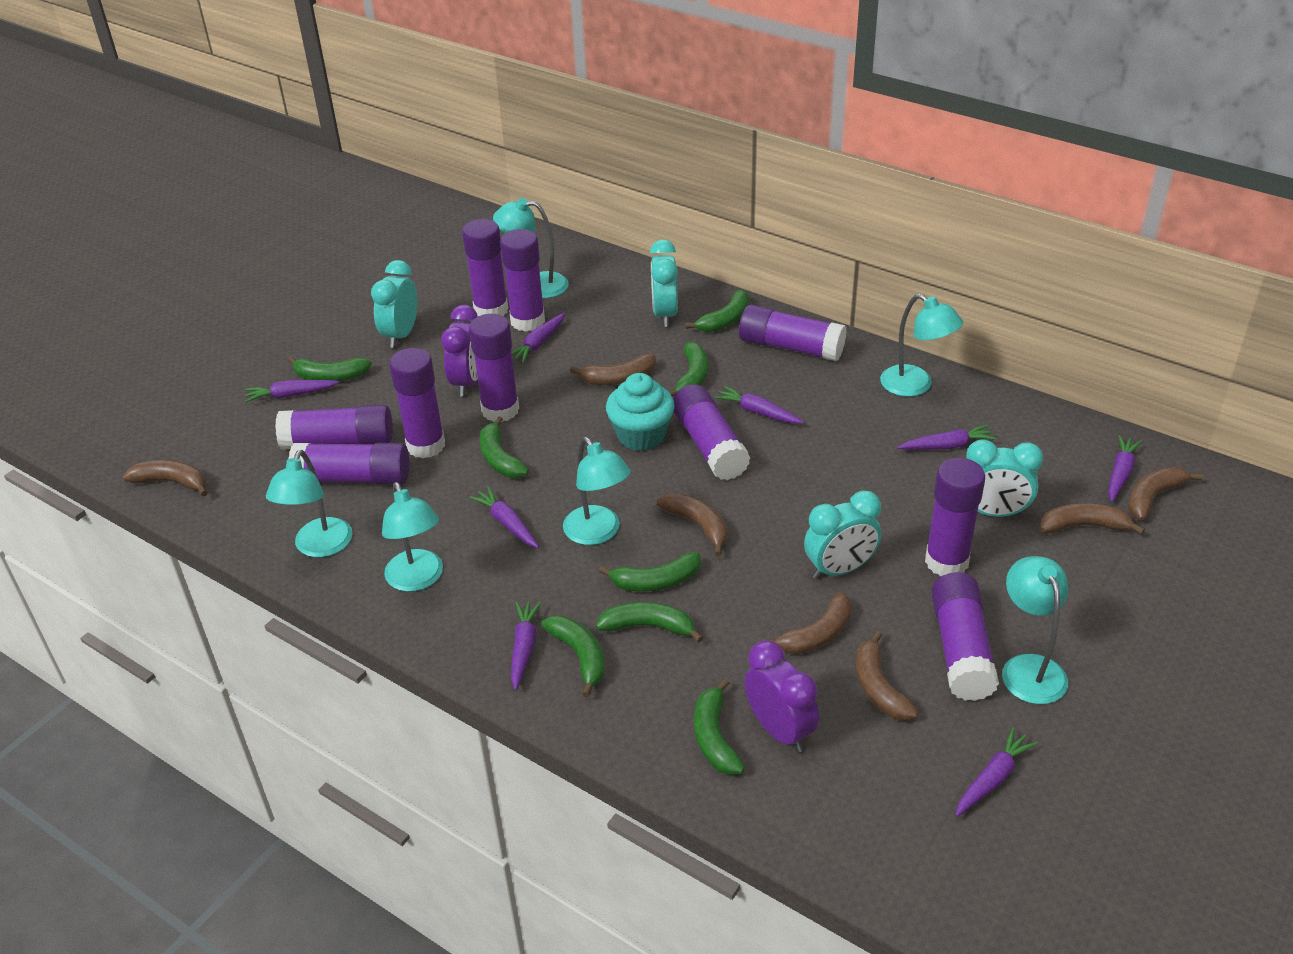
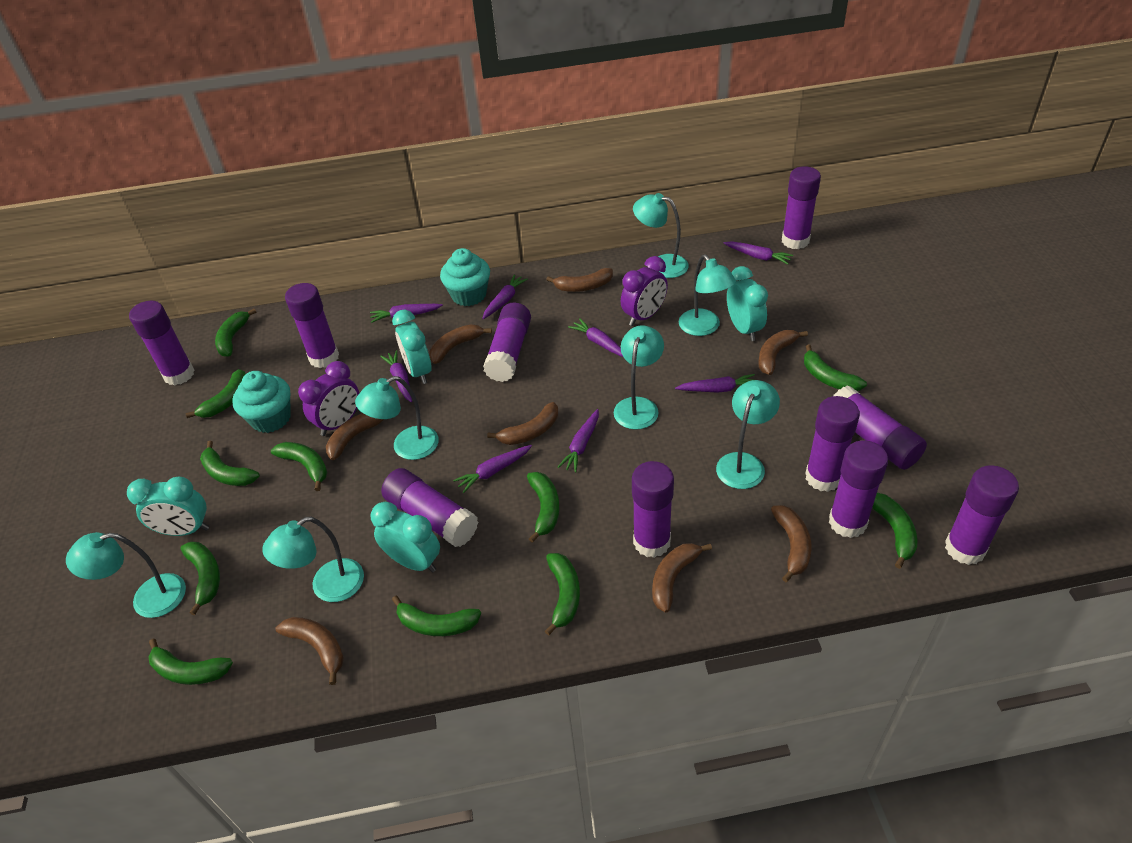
brown banana: [123,460,208,496] [570,354,656,385] [657,493,728,556] [763,592,852,654] [856,631,918,721] [1040,503,1145,535] [1128,467,1203,520] = 7 -> [276,617,344,685] [326,413,391,460] [429,324,492,364] [487,402,558,445] [546,268,613,292] [652,543,712,613] [758,330,808,375] [771,505,812,582] = 8
green banana: [288,356,372,381] [480,416,529,478] [541,615,605,697] [596,602,703,642] [598,552,701,592] [669,342,708,397] [685,289,749,332] [694,678,745,775] = 8 -> [148,639,233,685] [180,542,220,615] [186,369,246,418] [200,441,260,486] [215,309,256,357] [271,442,327,491] [392,595,481,636] [527,472,559,543] [545,553,580,636] [804,345,867,391] [872,493,918,569] = 11
turquoise cupcake: [606,373,675,451] = 1 -> [233,371,291,433] [440,248,490,306] = 2
turquoise lamp: [266,450,352,557] [382,482,443,592] [493,198,569,298] [563,437,631,545] [880,294,963,397] [1002,556,1068,704] = 6 -> [66,532,186,618] [262,517,364,602] [355,376,439,460] [614,325,664,429] [633,193,689,278] [679,254,736,336] [716,380,780,489] = 7

